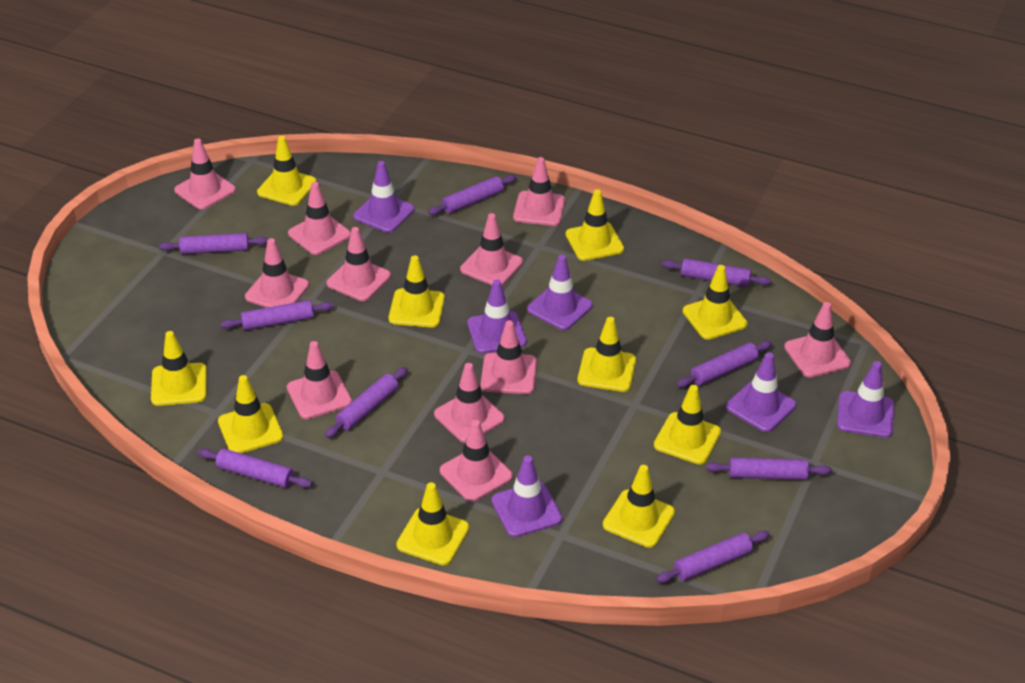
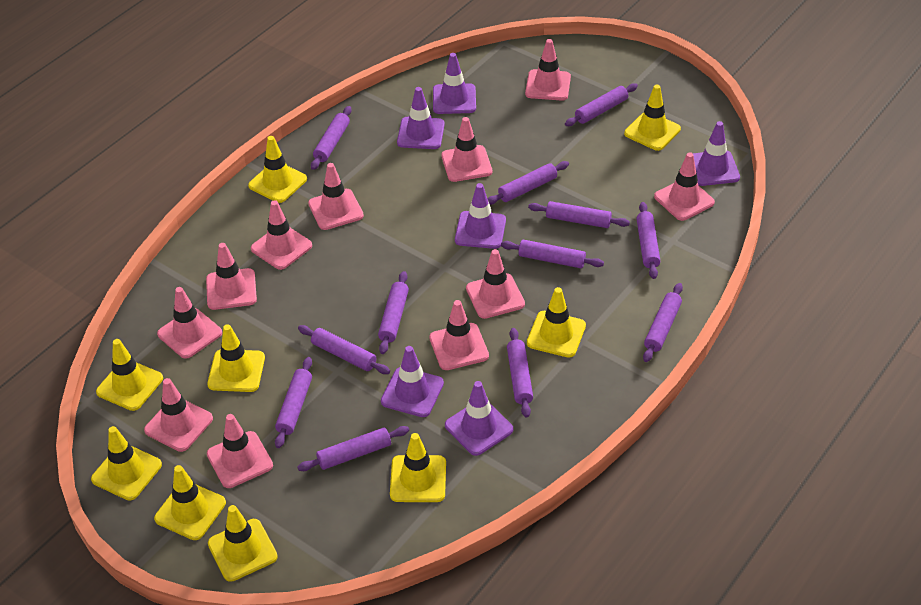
purple rolling pin: [159,233,268,254] [198,448,312,488] [220,300,333,330] [325,367,408,438] [428,175,516,215] [656,531,770,583] [662,258,771,287] [677,341,772,388] [706,457,832,480] = 9 -> [275,357,312,448] [297,426,409,471] [298,325,390,374] [311,106,352,170] [378,271,409,354] [488,161,569,205] [501,240,604,268] [507,328,533,418] [528,201,630,228] [565,83,638,126] [636,202,660,279] [643,283,683,362] = 12
yellow traffic cone: [151,331,207,406] [218,375,284,453] [257,136,317,206] [389,255,445,328] [396,482,469,565] [565,190,624,261] [578,317,636,392] [603,465,675,548] [654,385,721,465] [683,265,748,340] = 10 -> [91,426,162,501] [96,339,163,411] [154,465,226,540] [207,324,265,392] [208,505,278,582] [248,136,307,203] [390,433,446,502] [527,287,586,358] [624,85,681,151] = 9

